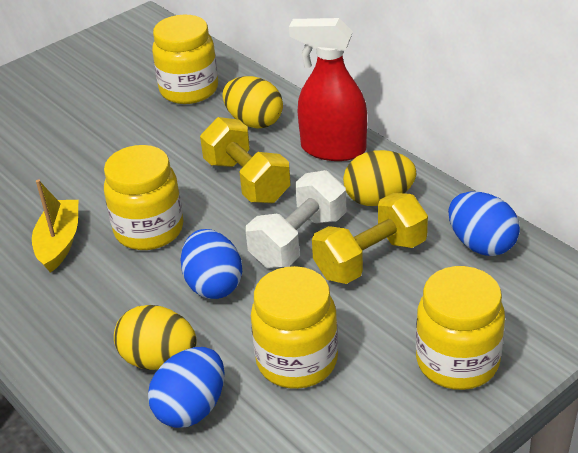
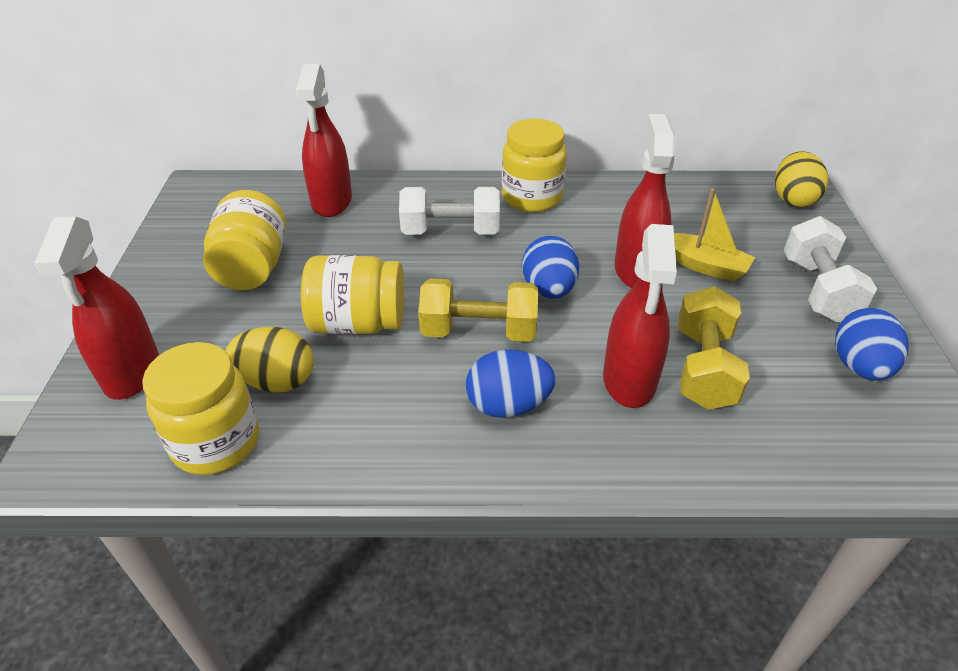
red spray bottle: [289,18,367,161] = 1 -> [34,216,159,400] [296,64,352,217] [603,224,677,408] [615,114,676,288] = 4
white dumbbell: [246,170,347,268] = 1 -> [399,187,500,235] [784,216,877,323] = 2
yellow egg: [114,305,197,370] [222,76,283,129] [343,150,416,206] = 3 -> [225,327,314,393] [775,151,829,207] = 2

